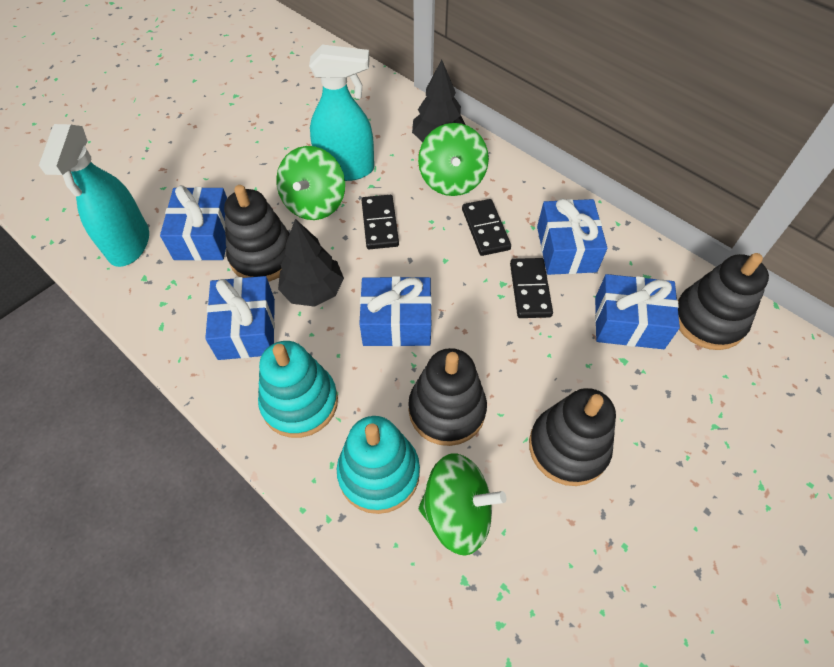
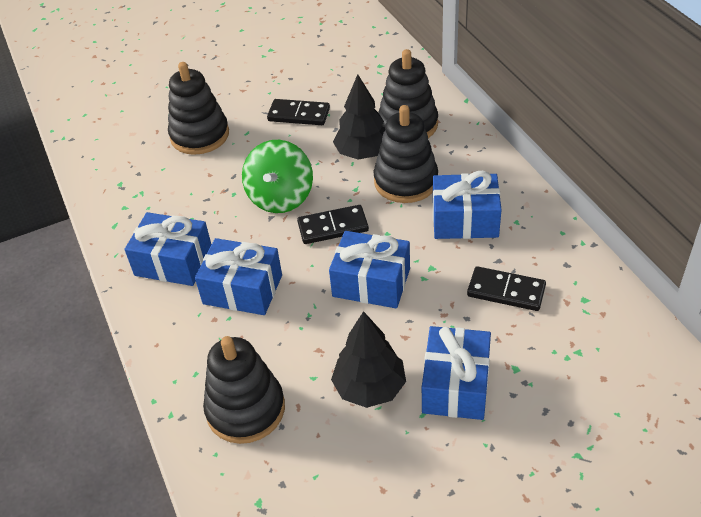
green spinning top: [276,146,345,220] [418,123,489,196] [418,453,506,556] = 3 -> [242,140,313,213] = 1
turquoise spray bottle: [39,124,149,267] [309,45,374,181] = 2 -> none = 0
turquoise stacking toy: [258,341,338,438] [337,416,420,514] = 2 -> none = 0

